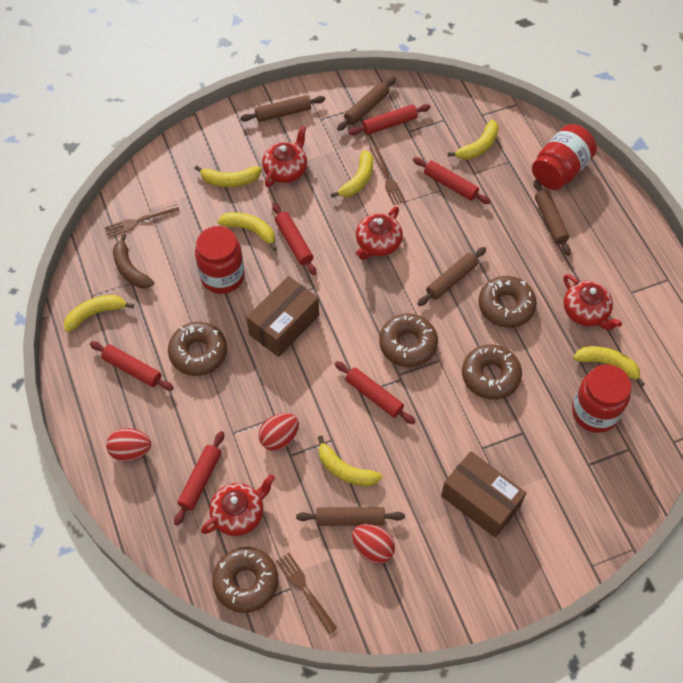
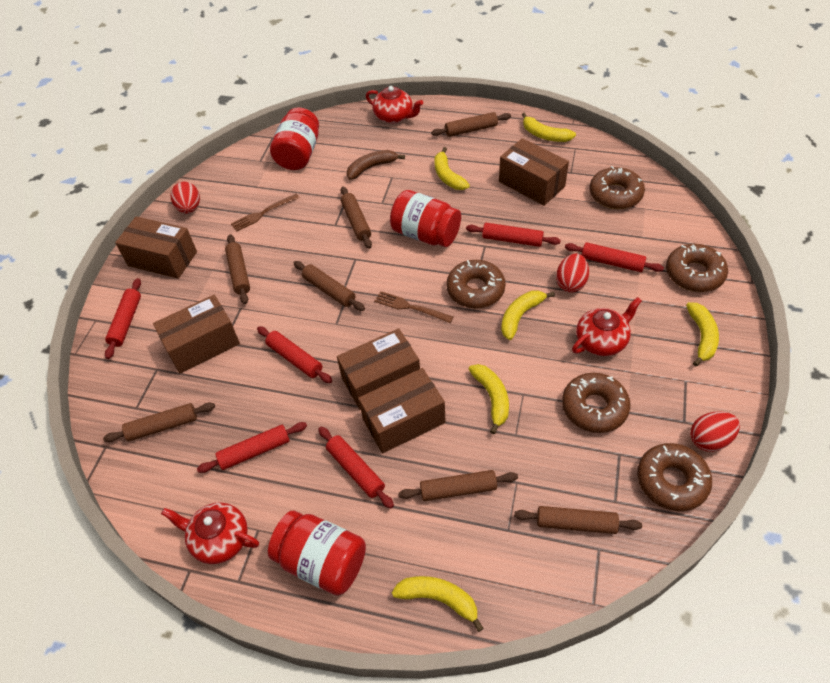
brown box: [246,276,319,357] [441,451,526,538] = 2 -> [115,216,197,279] [153,295,240,373] [337,328,420,410] [358,368,446,453] [499,138,569,206] = 5
brown fork: [104,204,179,238] [276,553,337,634] [370,145,406,205] = 3 -> [231,194,299,232] [375,291,454,323] = 2
brown rolling pin: [240,95,325,122] [296,507,405,526] [337,77,396,131] [417,247,486,306] [534,180,571,256] = 5 -> [103,403,215,442] [225,234,250,304] [294,261,365,311] [340,186,372,249] [399,470,518,501] [431,112,511,137] [514,506,642,534] = 7
red teapot: [201,474,275,536] [262,125,307,187] [356,207,403,260] [563,274,622,330] = 4 -> [161,502,259,564] [366,86,423,123] [572,297,642,356] = 3
yellow banana: [64,295,134,332] [195,165,262,187] [217,212,277,251] [318,435,382,486] [331,150,373,197] [448,119,499,160] [573,346,645,387] = 7 -> [392,576,484,632] [434,147,470,190] [469,364,509,434] [501,291,555,340] [522,113,576,142] [686,302,719,366] = 6

